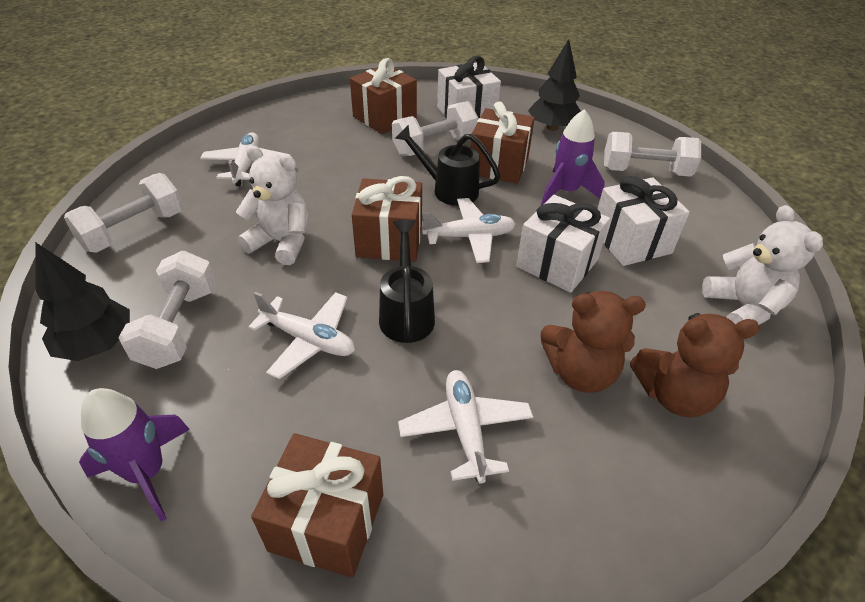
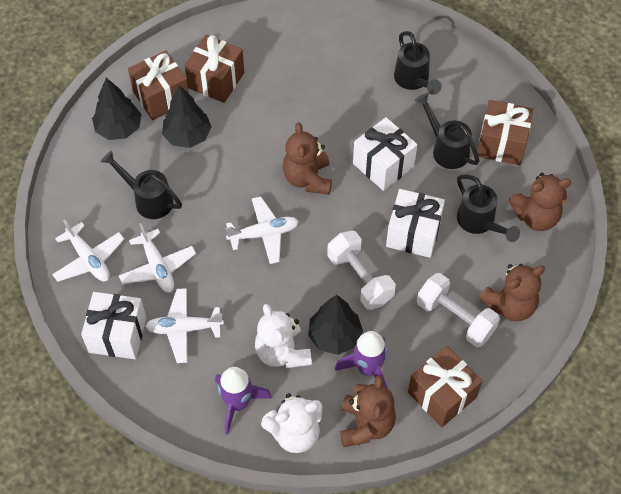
black tree: [35,242,130,361] [528,39,581,131] = 2 -> [92,78,142,140] [162,85,212,148] [308,295,363,355] = 3
black watering can: [379,220,435,343] [395,125,500,206] = 2 -> [101,151,182,219] [394,31,441,95] [415,93,479,169] [457,174,520,242] = 4
brown teddy bear: [541,291,646,393] [630,313,760,418] = 2 -> [283,123,332,195] [340,375,396,447] [479,264,545,322] [508,173,571,231] = 4
white dumbbell: [64,173,183,253] [118,251,216,369] [392,101,478,156] [604,132,701,177] = 4 -> [327,231,396,310] [417,273,500,347] = 2

